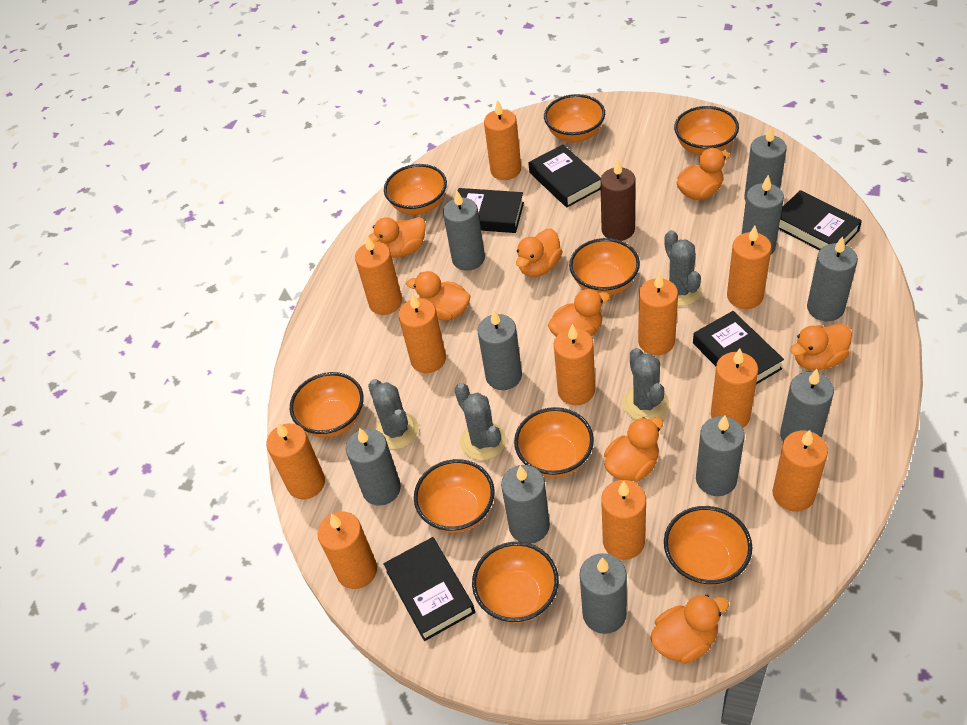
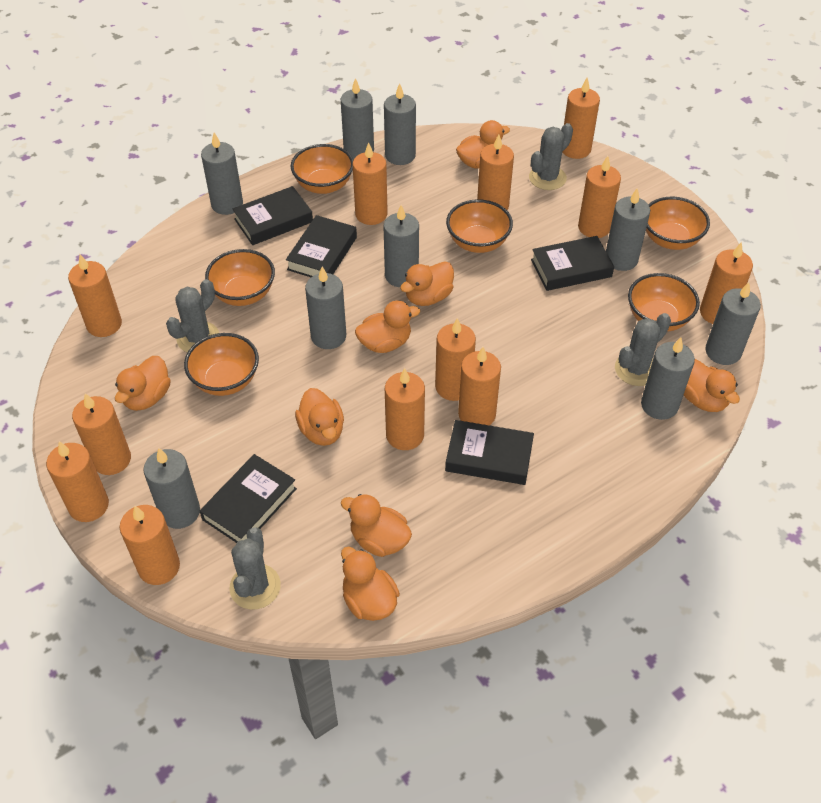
brown candle: [600,159,636,241] = 1 -> none = 0
grey candle: [346,428,401,506] [443,190,485,271] [478,310,522,390] [501,465,550,544] [580,553,627,634] [696,415,745,496] [742,175,784,255] [744,126,787,201] [780,369,834,441] [807,236,858,321] = 10 -> [143,448,200,529] [201,133,243,215] [305,266,346,349] [341,78,374,159] [384,83,416,165] [384,205,419,287] [606,188,650,271] [641,337,695,420] [705,282,761,365] = 9
orange bowl: [290,372,364,438] [384,164,447,215] [414,459,495,533] [472,542,559,623] [514,407,594,478] [544,94,605,143] [569,238,640,295] [664,506,752,586] [674,106,739,155] = 9 -> [184,333,259,396] [205,249,275,306] [291,144,353,194] [446,199,513,253] [628,273,700,332] [646,197,710,250] = 6
orange candle: [266,423,325,500] [317,511,377,589] [355,236,402,315] [398,293,446,373] [484,100,521,180] [554,324,595,405] [601,480,646,560] [638,273,678,355] [711,349,758,428] [727,226,771,309] [772,430,828,512] = 11 -> [46,441,109,522] [68,254,122,337] [72,393,131,475] [120,505,180,585] [352,142,388,225] [385,368,425,450] [435,318,476,401] [458,347,501,425] [477,134,514,210] [562,77,600,159] [578,156,621,238] [700,242,753,324] = 12

